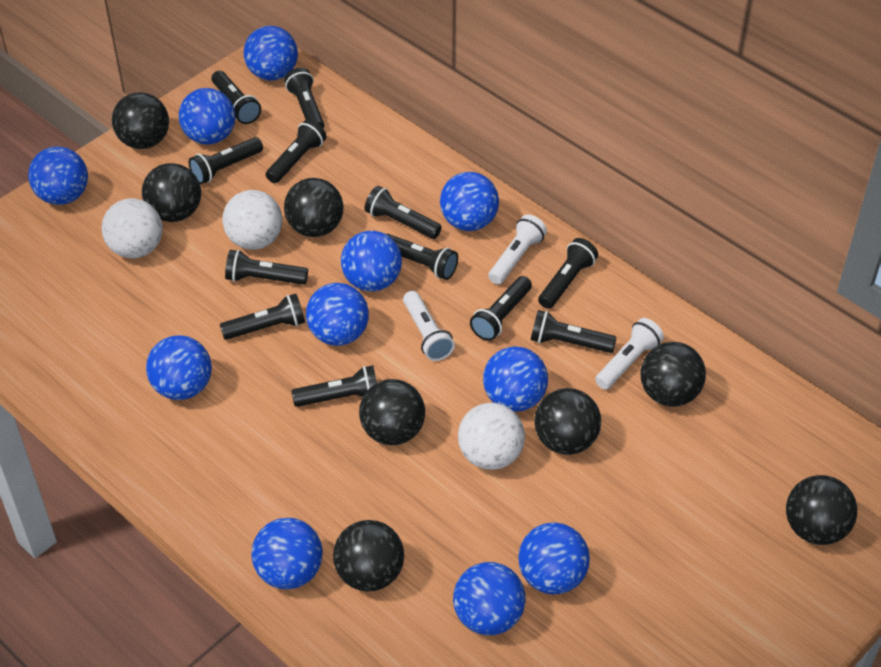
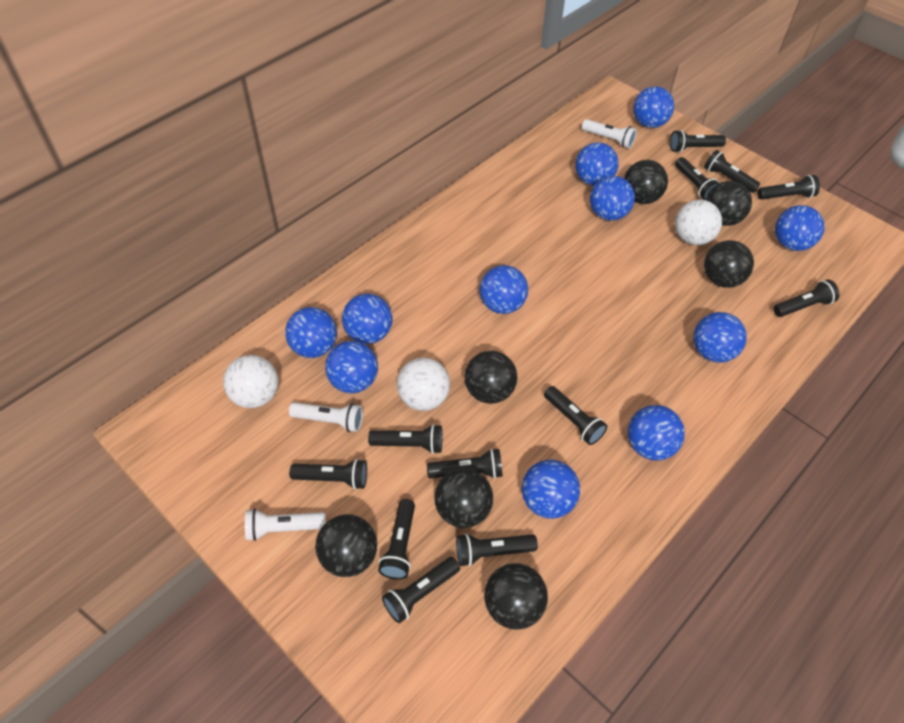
black ball: [112,92,169,149] [142,163,201,222] [284,178,343,237] [333,520,404,592] [359,379,425,445] [534,388,601,455] [640,342,706,407] [786,475,857,545] = 8 -> [315,514,377,577] [434,468,493,528] [464,351,517,404] [484,563,548,630] [624,160,668,204] [704,240,754,288] [706,181,752,226] = 7

